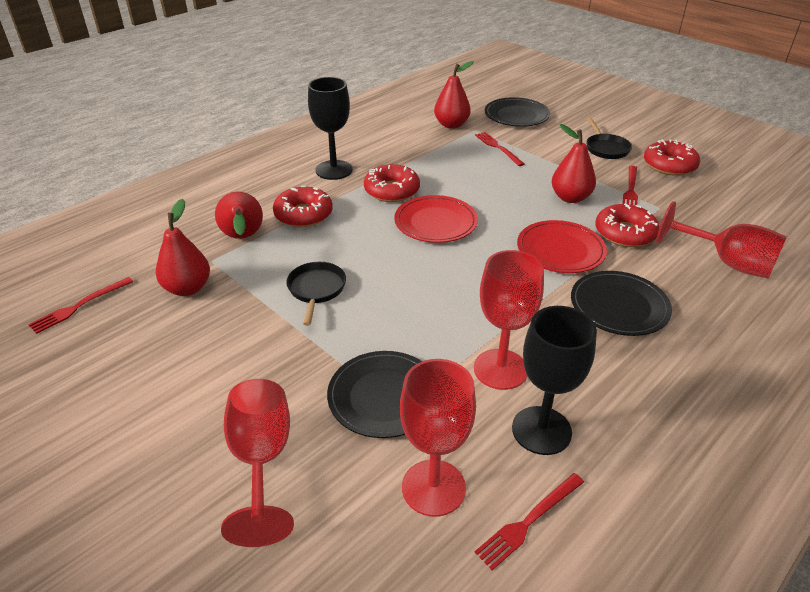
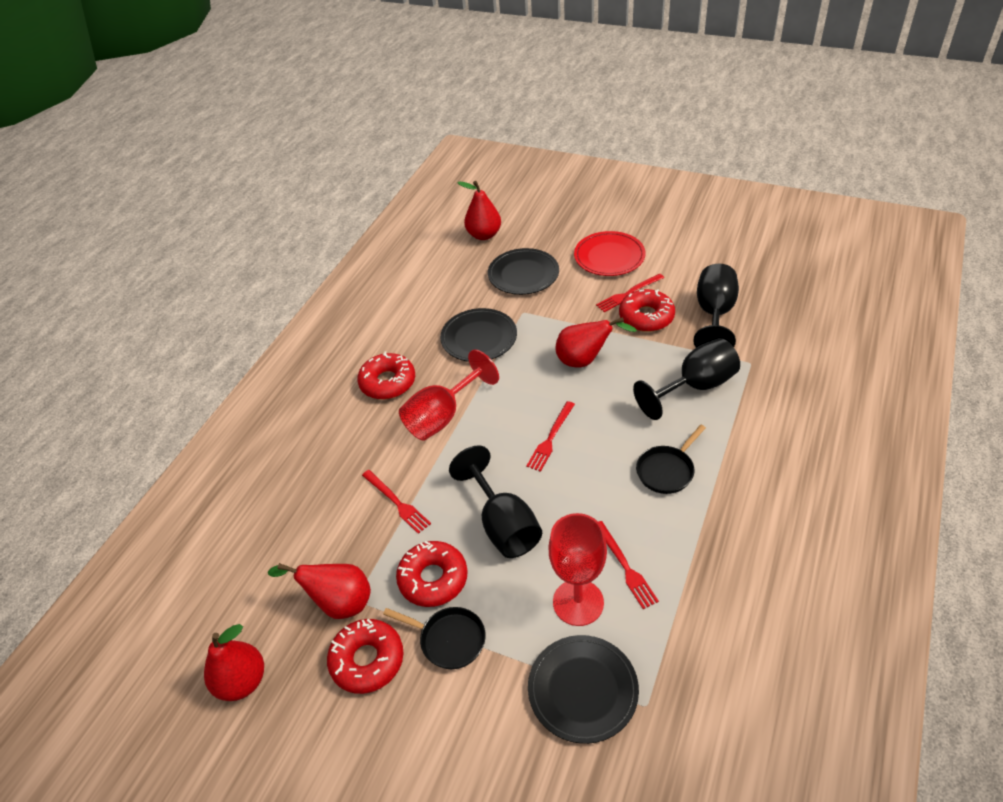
black goblet: [308,77,353,180] [512,306,597,455] = 2 -> [449,445,542,558] [633,338,740,420] [693,263,739,348] = 3
red goblet: [221,379,294,547] [400,359,476,517] [474,250,544,390] [656,201,787,279] = 4 -> [399,350,499,441] [548,513,607,626] = 2
red plate: [394,195,478,243] [517,220,607,273] = 2 -> [574,231,646,276] = 1

